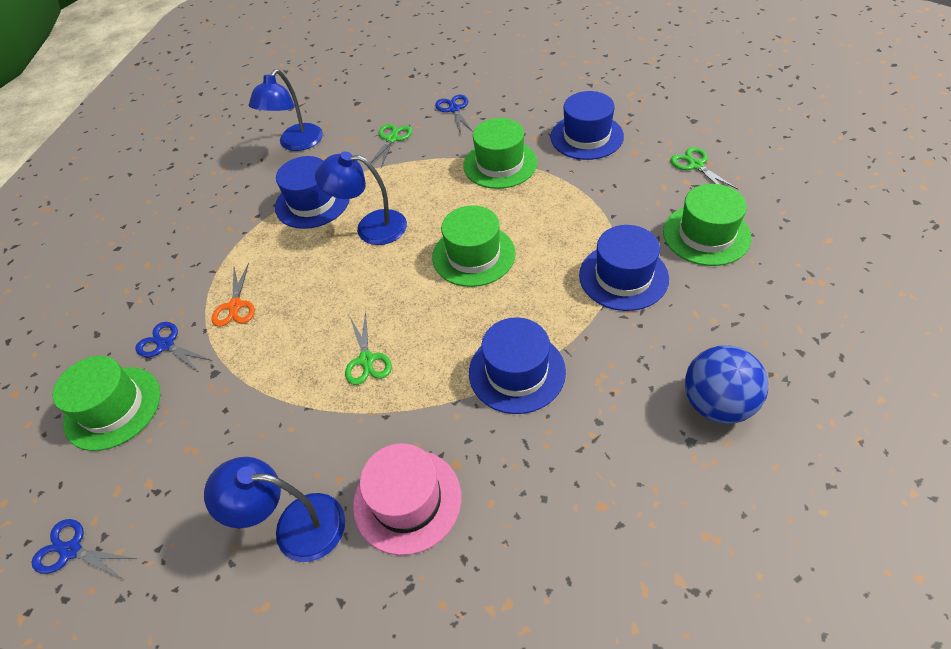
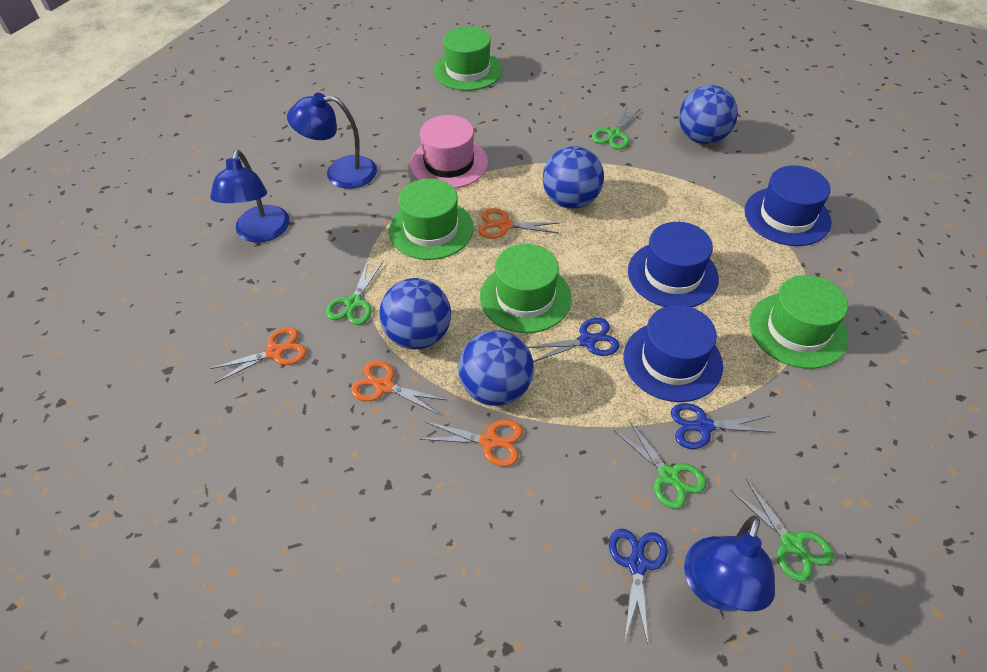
blue ball: [685,345,768,424] = 1 -> [379,278,451,349] [459,330,534,406] [543,146,604,209] [679,85,738,144] = 4
blue hat: [275,156,350,229] [469,317,566,414] [550,91,624,160] [579,225,669,311] = 4 -> [623,305,723,402] [628,222,719,307] [744,165,831,246] = 3
green scissors: [345,311,392,385] [370,124,412,167] [670,147,738,189] = 3 -> [326,260,384,325] [592,106,641,150] [613,419,706,509] [730,479,833,582] = 4
orange scissors: [212,262,255,327] = 1 -> [209,327,307,383] [351,360,447,414] [420,420,523,467] [478,208,560,239] = 4

